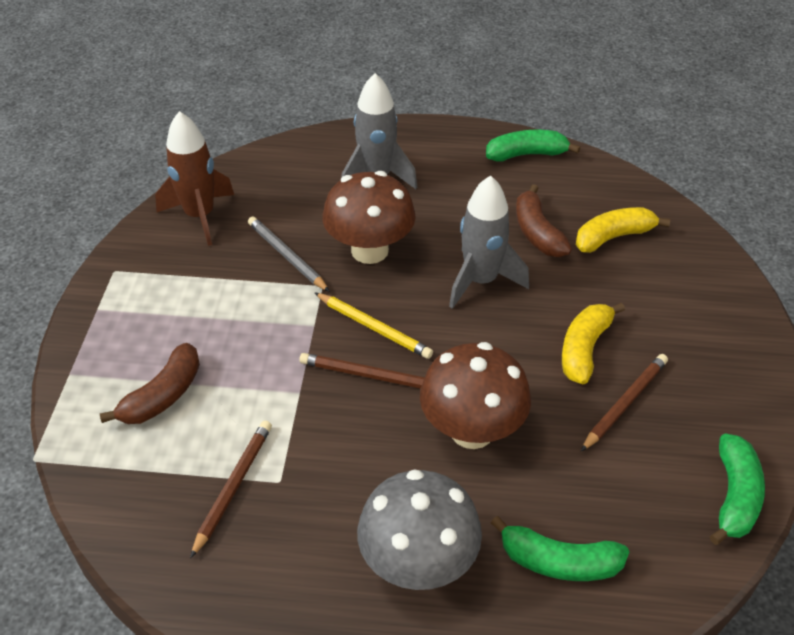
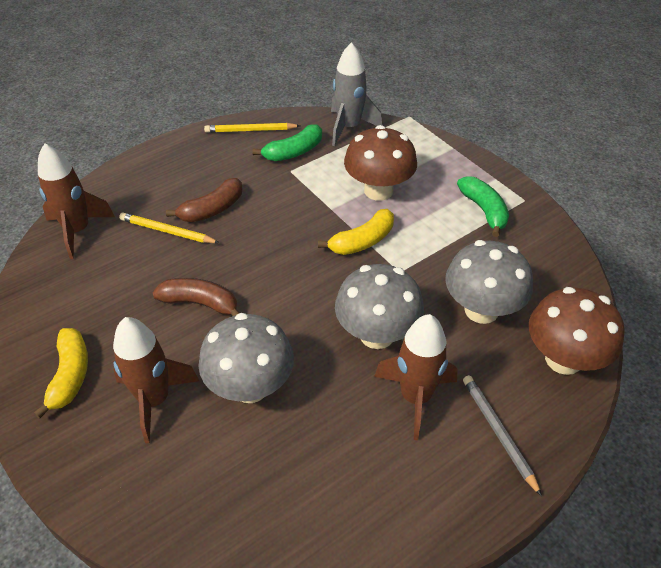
brown pencil: [190,420,272,558] [299,353,425,389] [581,354,668,451] = 3 -> none = 0
brown rocket: [155,111,234,246] = 1 -> [38,143,115,259] [113,317,199,443] [374,314,458,440] = 3
green banana: [486,130,580,162] [491,516,629,581] [710,433,765,545] = 3 -> [253,125,322,161] [457,176,509,237] = 2
grey mushroom: [357,469,482,590] = 1 -> [199,313,294,403] [335,264,424,349] [445,240,533,324] = 3
grey rocket: [341,73,417,189] [449,175,529,309] = 2 -> [331,42,382,146] = 1
yellow pencil: [314,292,433,359] = 1 -> [119,213,220,243] [204,123,300,133] = 2

